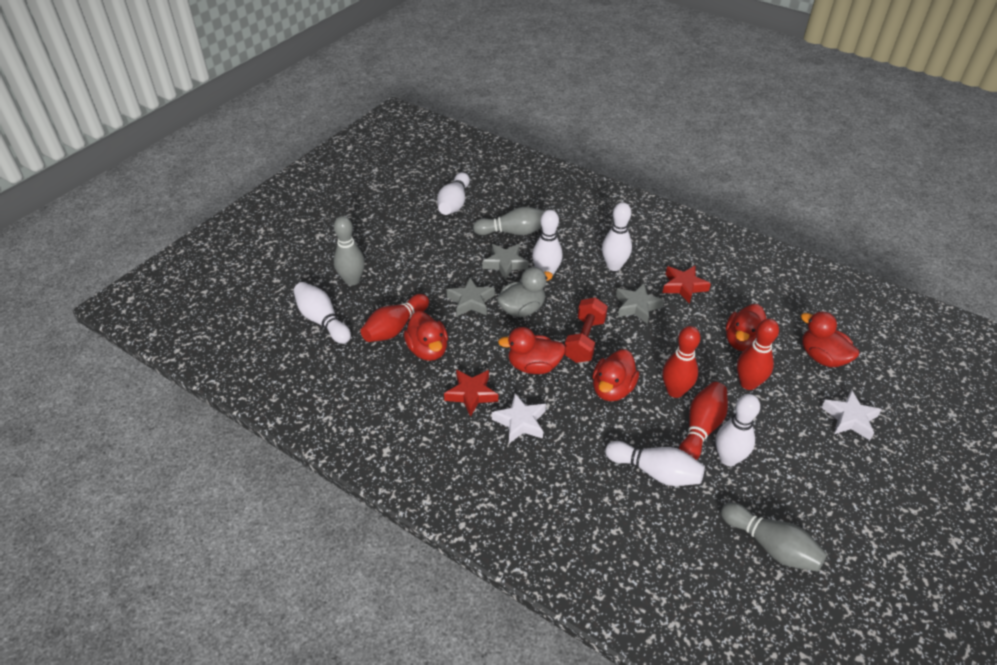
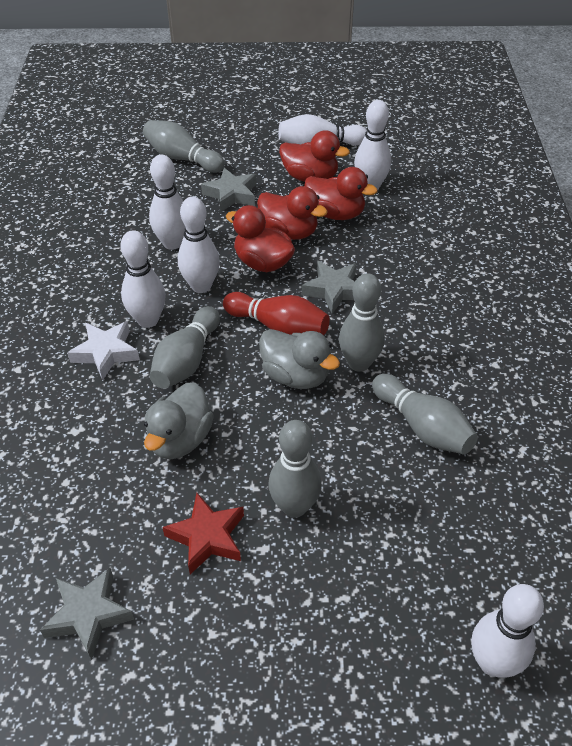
grey bowling pin: [334,216,365,286] [473,207,545,235] [721,502,827,572] = 3 -> [143,120,225,173] [150,306,220,389] [269,420,322,518] [339,273,385,372] [372,374,478,455] = 5
grey duck: [497,267,553,317] = 1 -> [144,382,214,459] [259,329,340,389] = 2
red bowling pin: [361,294,429,342] [662,326,701,398] [679,382,728,460] [737,318,779,390] = 4 -> [223,292,330,335] = 1
red duck: [404,311,448,361] [498,327,566,374] [592,349,639,401] [726,304,766,351] [801,311,859,367] = 5 -> [226,205,295,272] [257,186,328,240] [279,130,350,182] [304,167,377,220] = 4
red dumbbell: [565,297,608,363] = 1 -> none = 0
red star: [444,369,498,417] [662,266,711,304] = 2 -> [162,493,244,574] = 1
white star: [492,393,546,443] [821,390,882,440] = 2 -> [67,321,140,380] = 1

